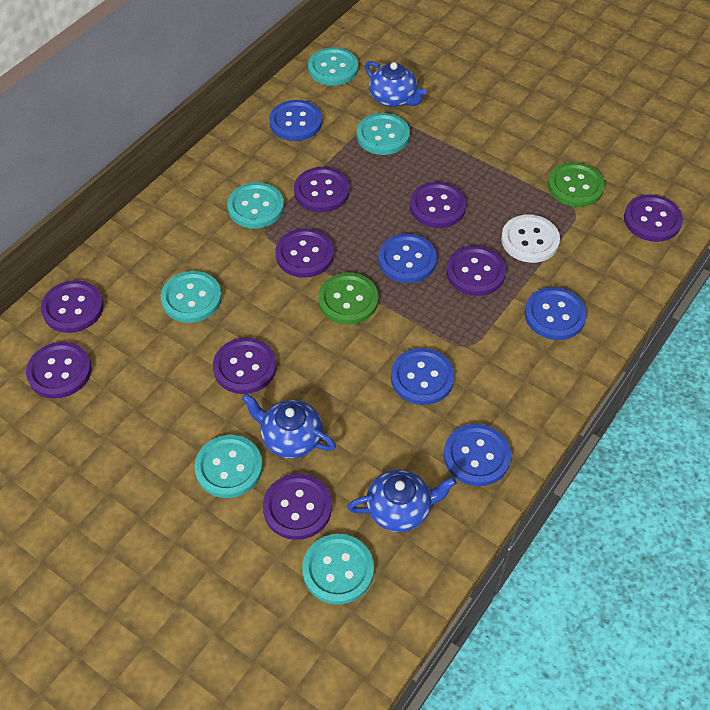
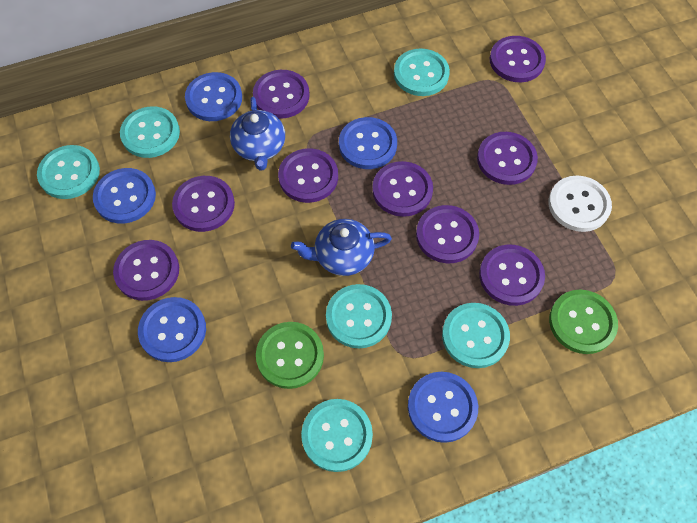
blue teapot: [242,394,336,458] [348,469,457,532] [365,61,427,107] = 3 -> [230,97,285,171] [291,219,392,276] = 2

